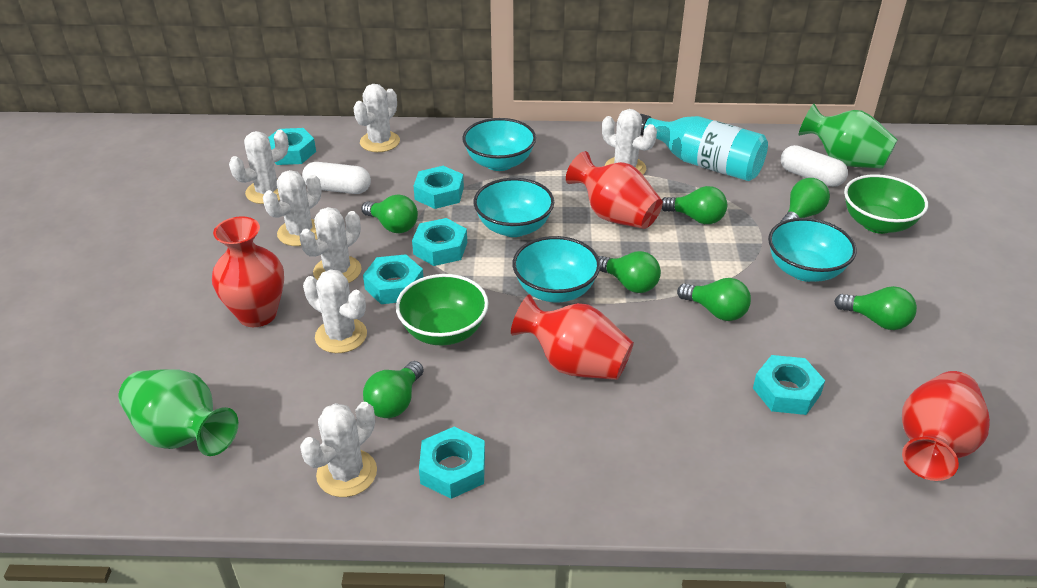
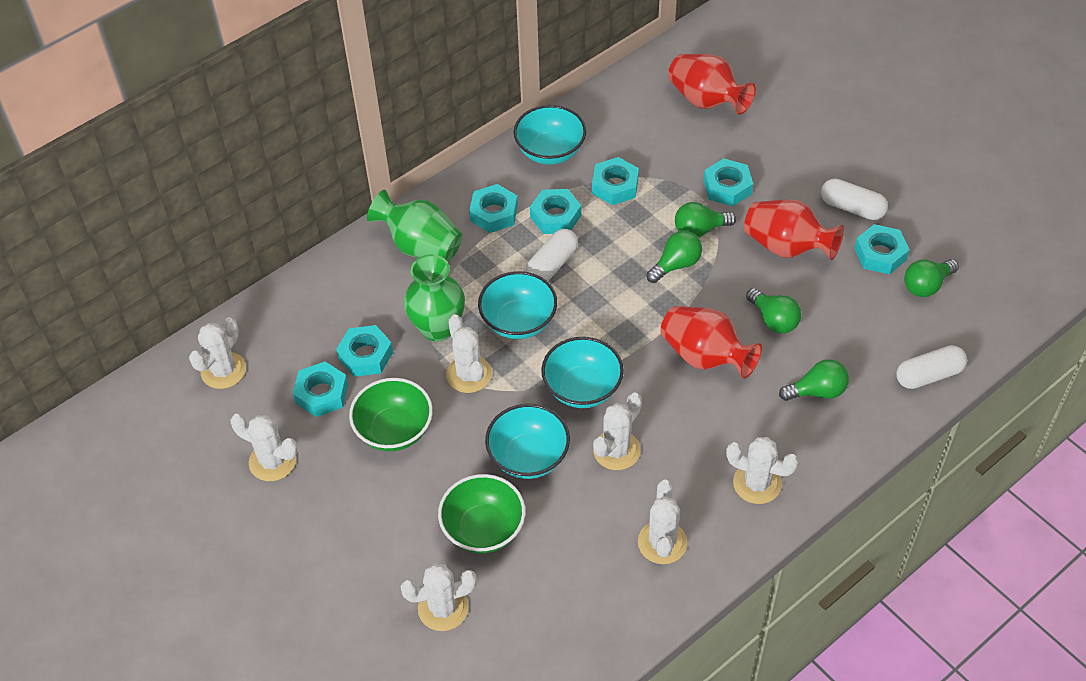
green light bulb: [361,194,418,233] [363,361,424,418] [599,251,661,293] [662,186,727,224] [677,278,751,321] [780,178,830,222] [834,286,917,330] = 7 -> [646,231,702,283] [675,202,736,237] [746,288,802,334] [779,359,849,401] [904,259,959,297] = 5
red vase: [212,216,284,327] [511,294,634,380] [566,151,663,229] [902,371,990,481] = 4 -> [660,306,762,379] [668,54,756,115] [744,199,844,260] = 3
turquoise bottle: [640,114,768,181] = 1 -> none = 0
turquoise nut: [268,128,316,165] [363,254,423,304] [412,218,467,266] [414,166,464,209] [419,427,485,499] [753,355,825,415] = 6 -> [293,361,348,417] [336,325,393,377] [469,184,518,233] [530,189,581,234] [592,157,639,205] [703,158,753,206] [854,224,910,274] = 7
white capsule: [302,162,371,194] [781,145,848,187] = 2 -> [526,229,578,281] [821,179,888,220] [896,345,967,389] = 3

